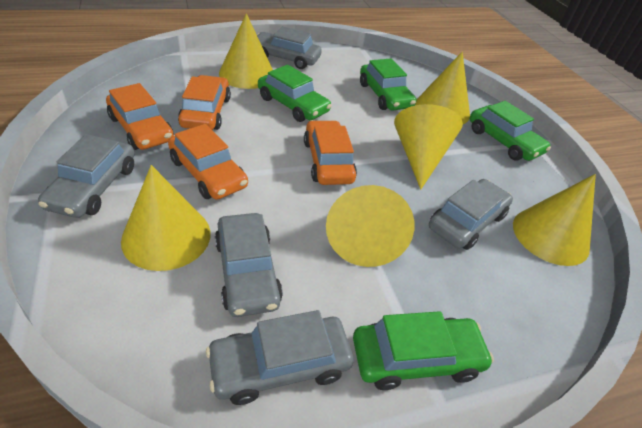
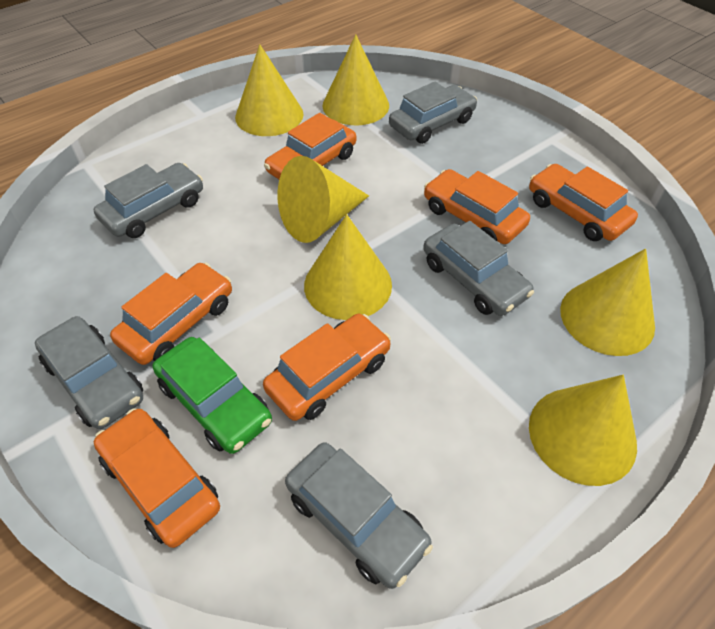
green car: [258,65,332,122] [353,311,494,390] [360,59,416,111] [470,101,551,161] = 4 -> [153,337,272,454] = 1
orange car: [106,83,174,150] [168,124,248,200] [178,75,231,130] [304,120,357,185] = 4 -> [94,408,220,548] [110,263,232,365] [263,314,391,421] [264,113,356,179] [424,169,530,244] [529,164,638,241] = 6

